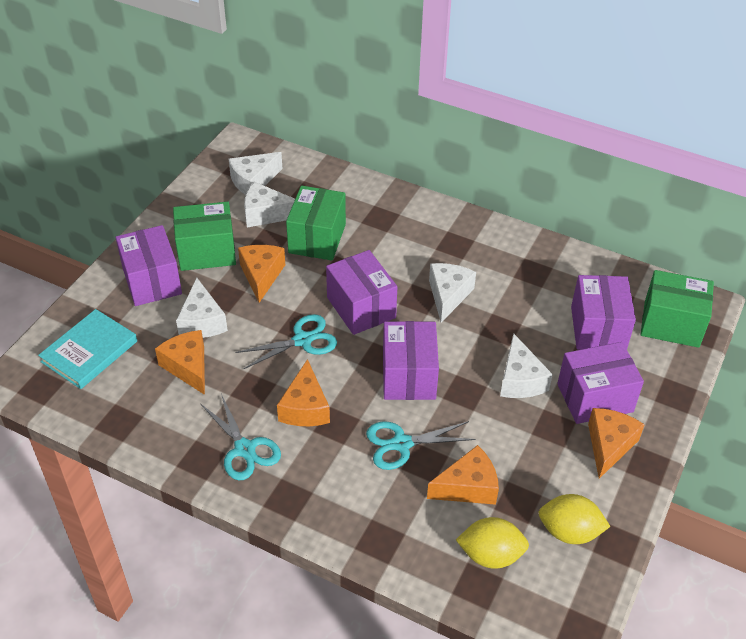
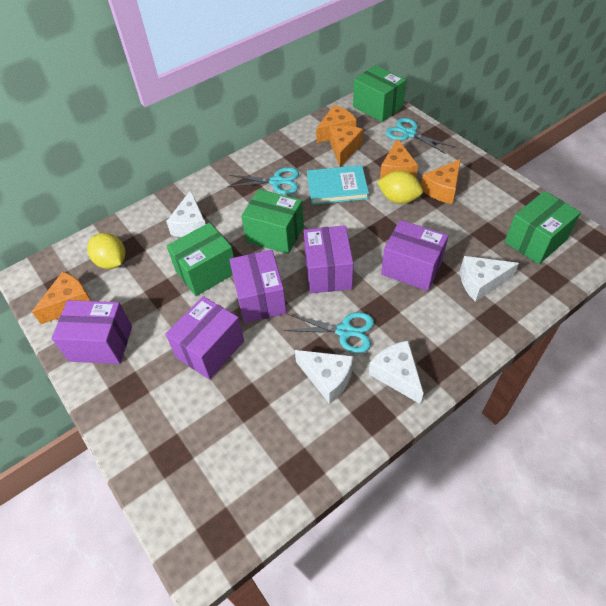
green box: [173,202,236,271] [286,186,346,261] [640,270,714,348] = 3 -> [167,223,234,296] [241,189,304,254] [353,65,406,122] [505,191,581,264] = 4
white cheese: [176,278,228,338] [229,152,282,195] [244,182,295,228] [429,263,476,323] [500,333,553,398] = 5 -> [166,190,206,237] [295,350,353,404] [369,341,424,404] [460,256,519,302] = 4

